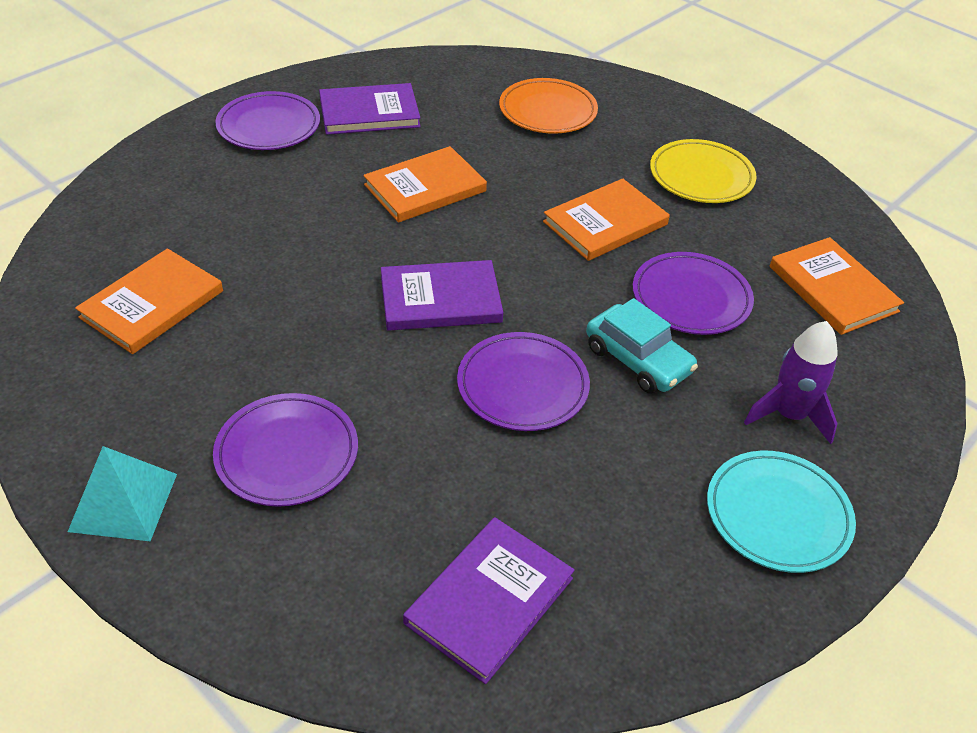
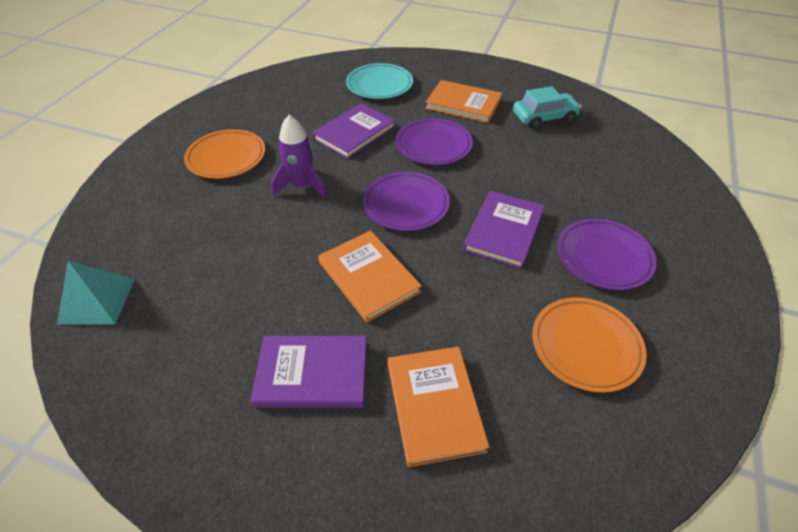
orange book: [75,248,223,354] [363,146,487,223] [543,179,670,261] [769,237,904,335] = 4 -> [318,231,422,322] [388,347,489,467] [425,80,502,123] = 3
orange plate: [499,78,598,134] = 1 -> [184,129,265,179] [532,297,647,393] = 2
purple plate: [213,393,358,507] [215,91,320,150] [457,332,590,431] [633,252,754,335] = 4 -> [363,172,450,231] [395,118,473,165] [557,219,657,290] = 3
yellow plate: [650,139,756,203] = 1 -> none = 0

